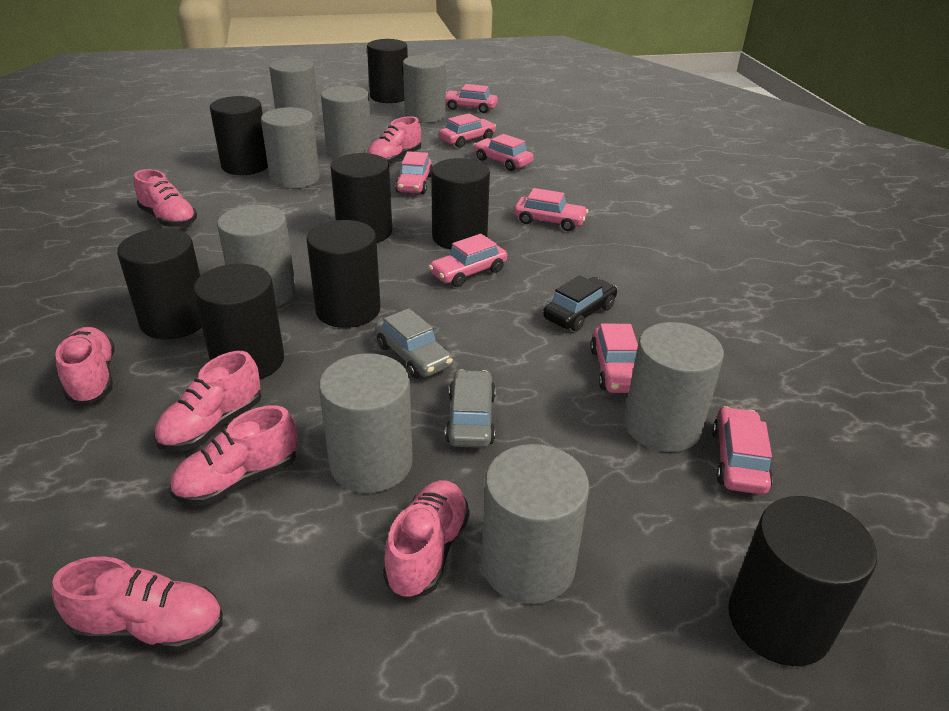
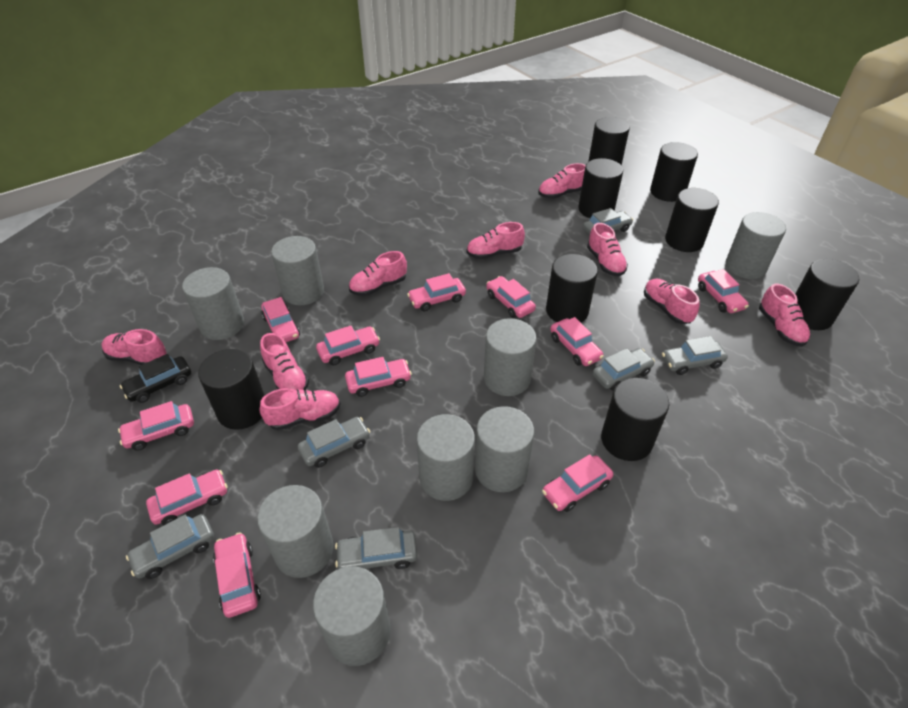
grey car: [375,308,453,378] [445,369,496,448] = 2 -> [126,514,214,579] [298,417,370,468] [335,527,417,569] [583,208,633,235] [592,348,655,391] [662,336,728,375] = 6
pink car: [395,151,433,194] [428,234,507,287] [439,113,496,148] [446,84,498,113] [473,134,534,171] [514,188,588,231] [590,324,638,393] [712,406,773,495] = 8 -> [118,401,194,451] [146,470,227,525] [213,532,261,618] [261,297,300,342] [316,326,380,365] [345,357,412,397] [407,273,466,311] [486,276,536,318] [542,454,613,512] [550,317,604,366] [698,269,749,313] = 11
pink shoe: [52,556,223,652] [55,327,115,404] [134,169,197,228] [154,351,261,451] [169,405,298,506] [367,116,421,164] [383,480,470,598] = 7 -> [102,329,167,365] [260,333,309,390] [260,388,340,430] [349,251,407,296] [467,222,525,259] [538,163,586,199] [587,223,628,276] [644,279,699,324] [759,284,810,346] = 9

